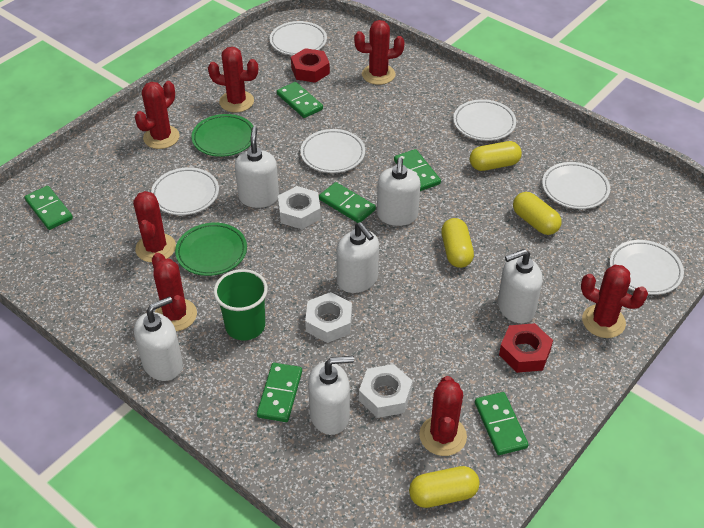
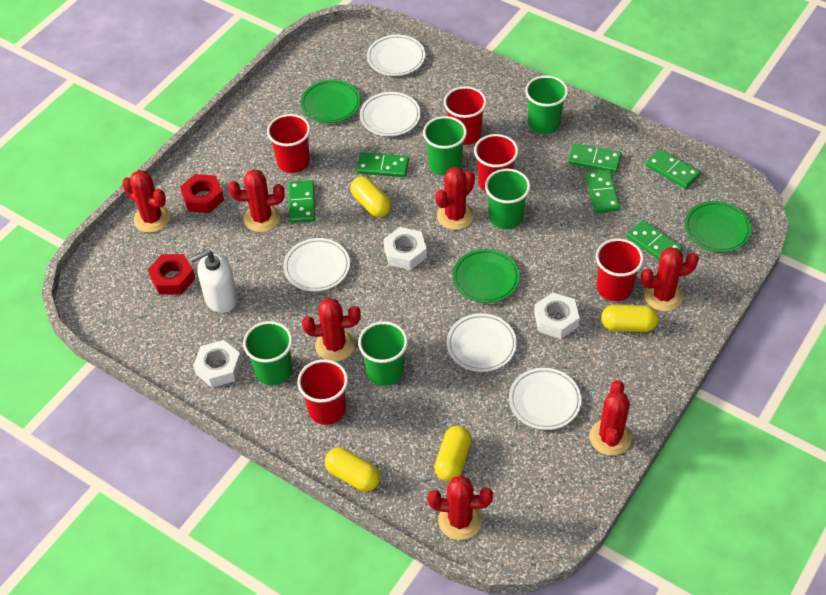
green cup: [213,269,268,340] = 1 -> [243,321,293,385] [358,321,408,386] [423,116,467,175] [485,168,530,229] [525,76,568,134] = 5
green plate: [175,223,247,276] [191,114,254,157] = 2 -> [300,79,361,123] [452,249,520,303] [685,201,752,253] = 3
red cup: none = 0 -> [267,114,310,173] [297,359,348,425] [444,86,487,145] [474,134,518,192] [596,239,644,301] = 5
white plate: [151,167,219,215] [270,21,327,55] [300,129,365,173] [453,99,516,141] [542,162,610,209] [610,240,684,295] = 6 -> [283,238,350,291] [360,92,421,136] [367,35,425,76] [447,313,517,372] [509,368,582,430] = 5
white soap dispenser: [134,296,183,381] [235,126,279,208] [308,356,354,435] [336,222,379,293] [377,158,420,226] [498,249,543,323] = 6 -> [190,250,238,313] = 1

